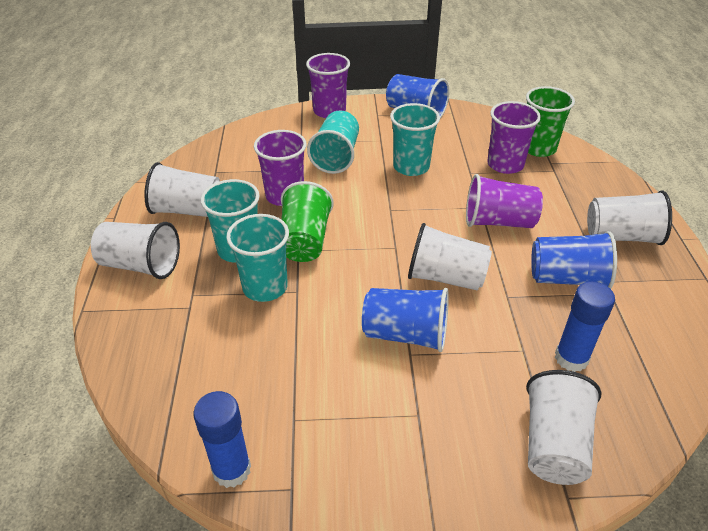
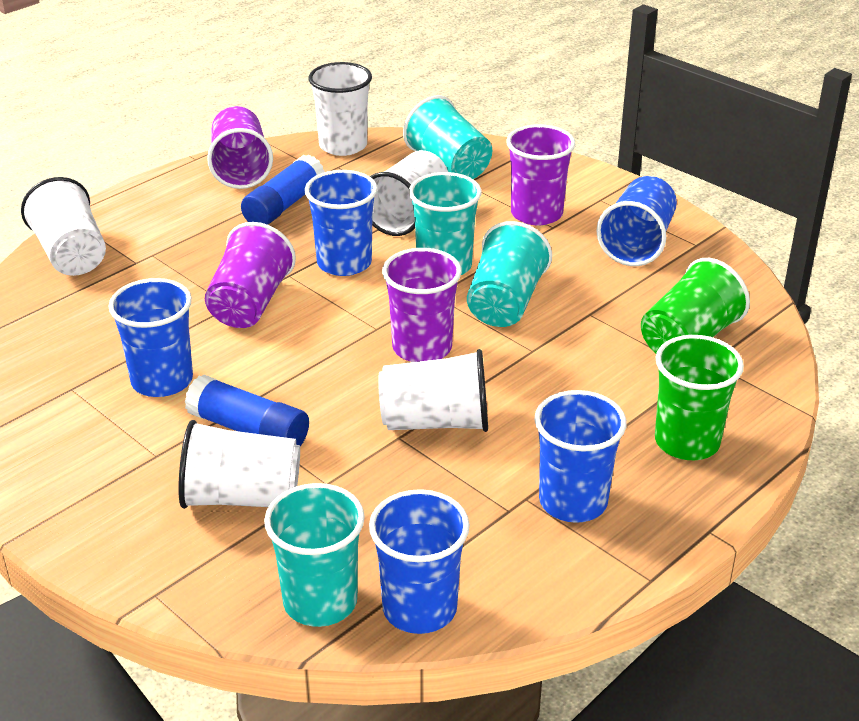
blue cup: [362,288,449,352] [386,74,449,118] [531,231,617,289] = 3 -> [108,278,193,397] [305,170,377,276] [369,489,470,634] [534,390,627,523] [596,176,677,266] = 5

